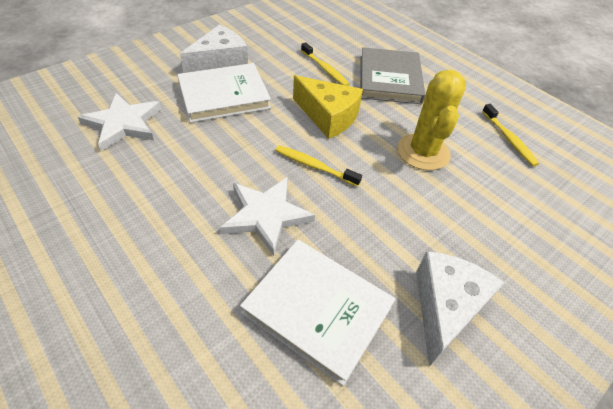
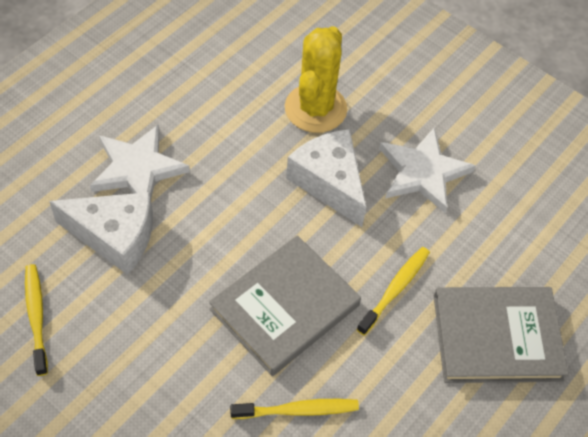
grey book: [360,47,426,104] = 1 -> [209,235,361,376] [434,287,569,383] = 2
white book: [177,63,271,123] [240,240,395,386] = 2 -> none = 0
yellow cheese: [293,75,363,139] = 1 -> none = 0

